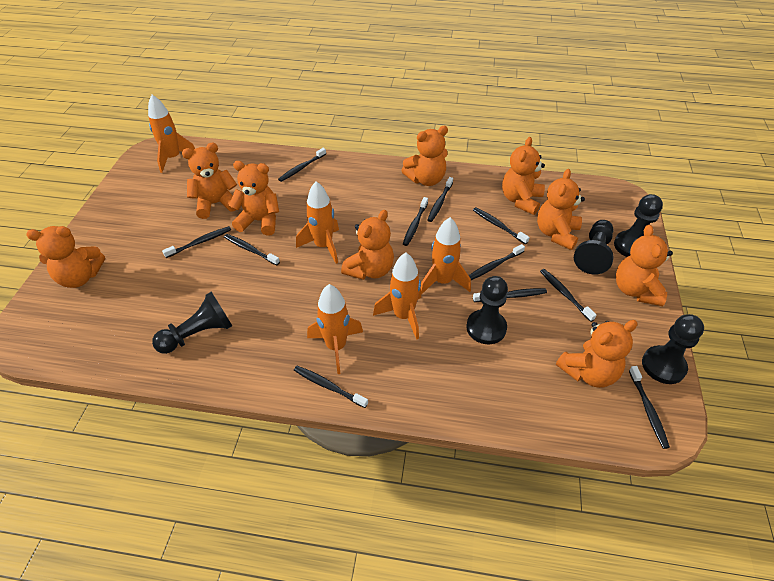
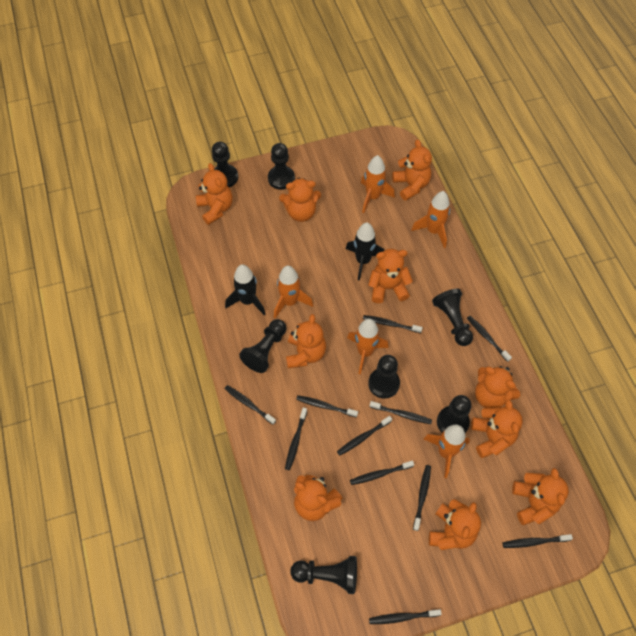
black pawn: [152,292,232,354] [466,276,508,344] [574,220,614,275] [614,194,663,257] [642,314,704,384] = 5 -> [212,142,238,187] [239,319,287,373] [268,143,295,190] [290,556,357,594] [368,355,400,399] [432,288,473,346] [437,395,471,433] = 7
black rocket: none = 0 -> [225,264,265,315] [346,222,384,281] = 2
orange teddy bear: [26,226,105,288] [182,142,237,219] [229,161,279,236] [341,210,394,280] [401,126,448,186] [502,137,545,215] [537,169,585,250] [556,320,638,388] [616,225,673,306] = 9 -> [196,163,232,225] [279,178,321,222] [286,314,326,368] [294,475,343,521] [368,249,413,303] [392,140,432,201] [429,499,481,550] [471,400,523,458] [475,366,520,408] [512,468,569,525] = 10

